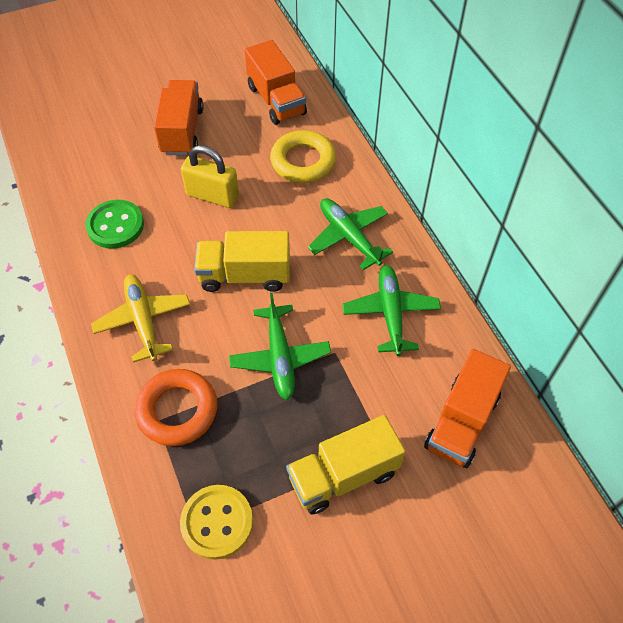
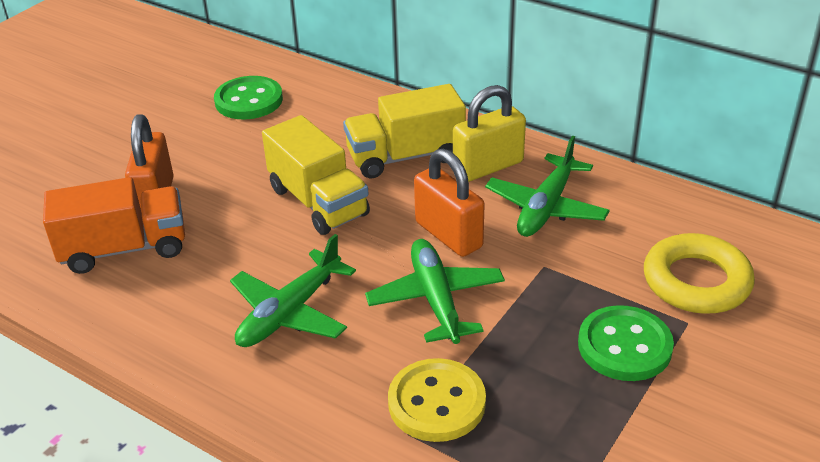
green button: [85,200,144,249] = 1 -> [214,76,283,120] [578,305,674,381] = 2
orange padlock: none = 0 -> [125,114,173,208] [414,149,484,257] = 2
orange ring: [135,369,217,446] = 1 -> none = 0
orange truck: [154,80,204,156] [245,40,307,125] [424,349,511,468] = 3 -> [43,177,185,274] = 1
yellow plane: [91,274,190,363] = 1 -> none = 0

